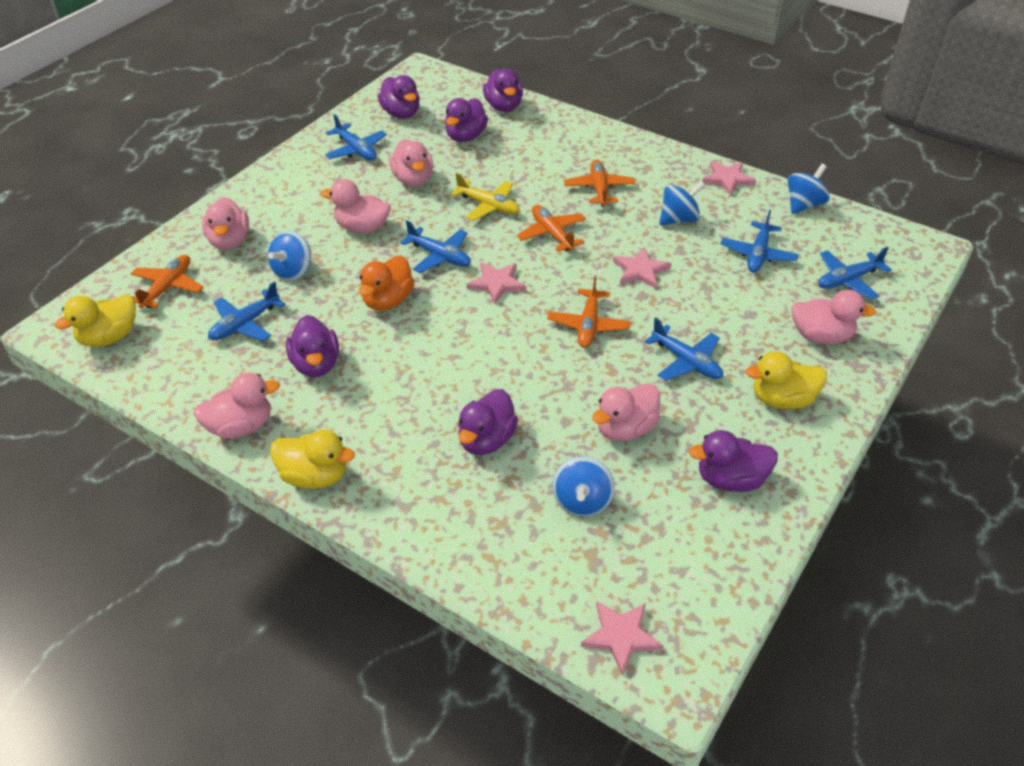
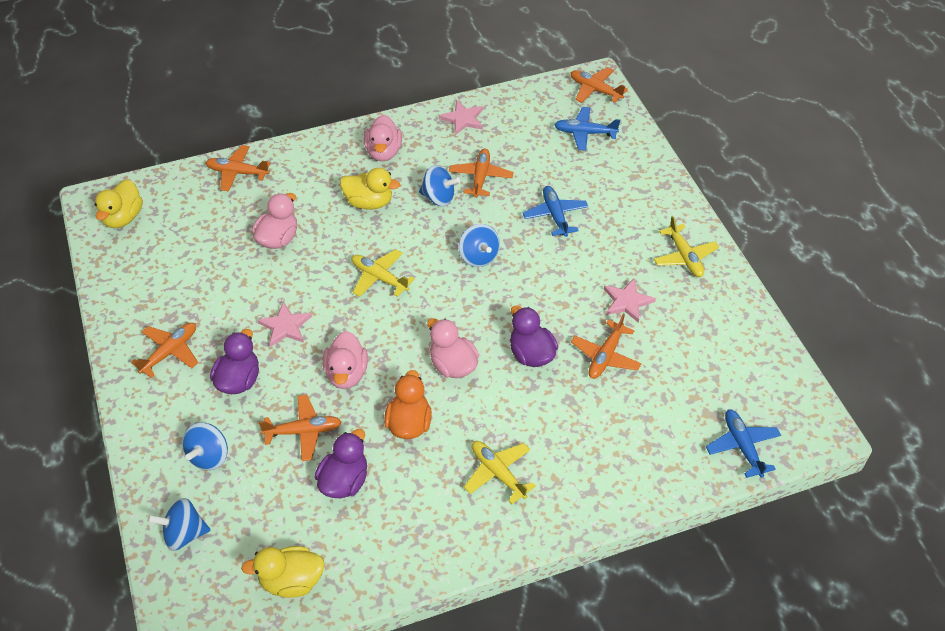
blue plane: [208,281,286,341] [325,114,387,161] [400,220,471,273] [645,318,723,381] [720,210,799,272] [818,247,892,300] = 6 -> [523,186,588,237] [554,107,620,151] [706,409,781,478] = 3
orange plane: [130,255,203,308] [517,205,586,252] [547,276,631,348] [564,160,635,206] = 4 -> [131,323,198,378] [205,145,271,192] [259,395,342,461] [449,149,513,198] [571,67,628,103] [571,313,642,379] = 6
pink duck: [194,373,280,439] [202,197,249,250] [321,179,391,233] [389,139,433,187] [592,383,660,441] [791,290,876,344] = 6 -> [252,193,297,249] [323,331,368,389] [364,115,402,161] [427,318,479,378] = 4
pink star: [467,262,526,304] [581,601,664,676] [613,247,671,289] [702,161,756,196] = 4 -> [258,301,312,347] [439,100,483,135] [604,279,656,323] = 3
purple duck: [286,315,339,377] [378,75,420,118] [445,98,488,142] [458,389,518,455] [483,69,523,112] [689,430,778,492] = 6 -> [210,329,259,394] [315,429,367,498] [510,305,558,367] = 3
yellow plane: [451,173,520,221] = 1 -> [352,249,415,297] [464,441,536,504] [654,216,719,277] = 3

